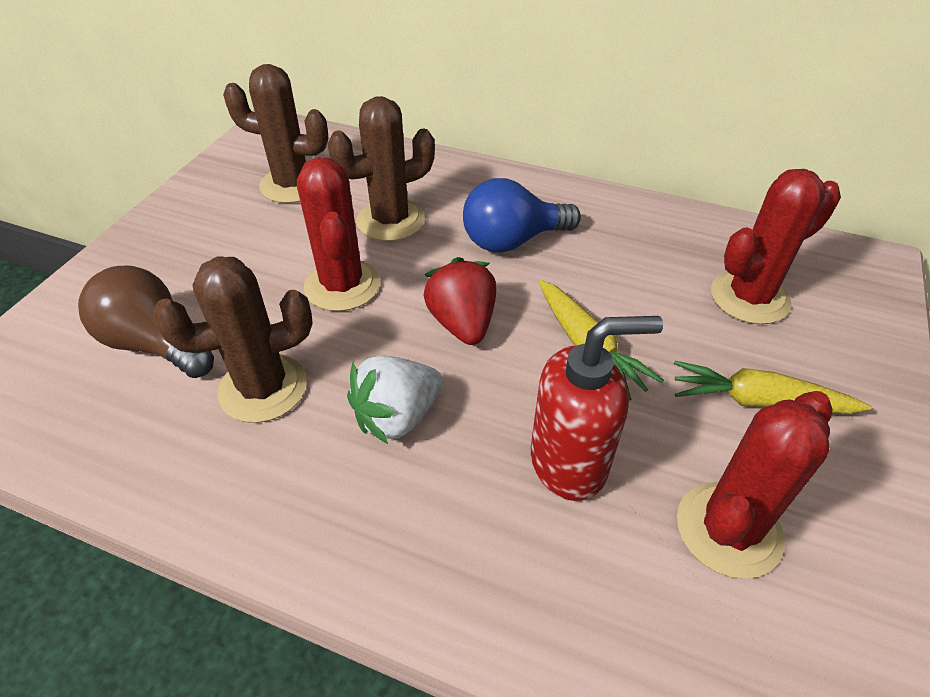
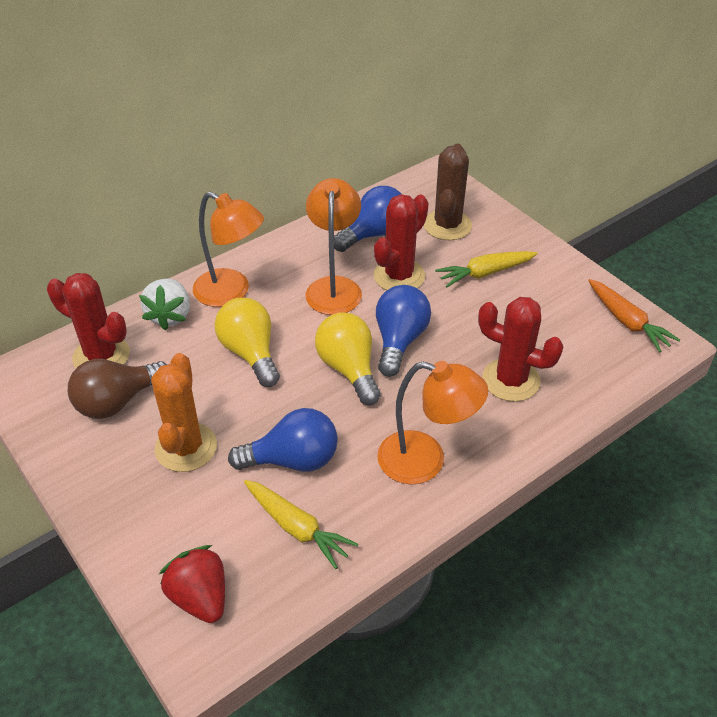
blue light bulb: [463,178,581,253] = 1 -> [228,408,338,472] [334,186,401,252] [376,285,431,377] = 3
brown cactus: [153,256,313,423] [223,64,328,203] [327,96,435,241] = 3 -> [424,144,472,240] = 1
orange cactus: none = 0 -> [151,353,217,472] = 1
orange carrot: none = 0 -> [588,279,680,352] = 1
orange lamp: none = 0 -> [193,192,264,307] [305,178,362,315] [377,361,488,485] = 3
red soap dispenser: [531,316,663,501] = 1 -> none = 0
yellow light bulb: none = 0 -> [215,298,280,387] [315,312,381,405] = 2

